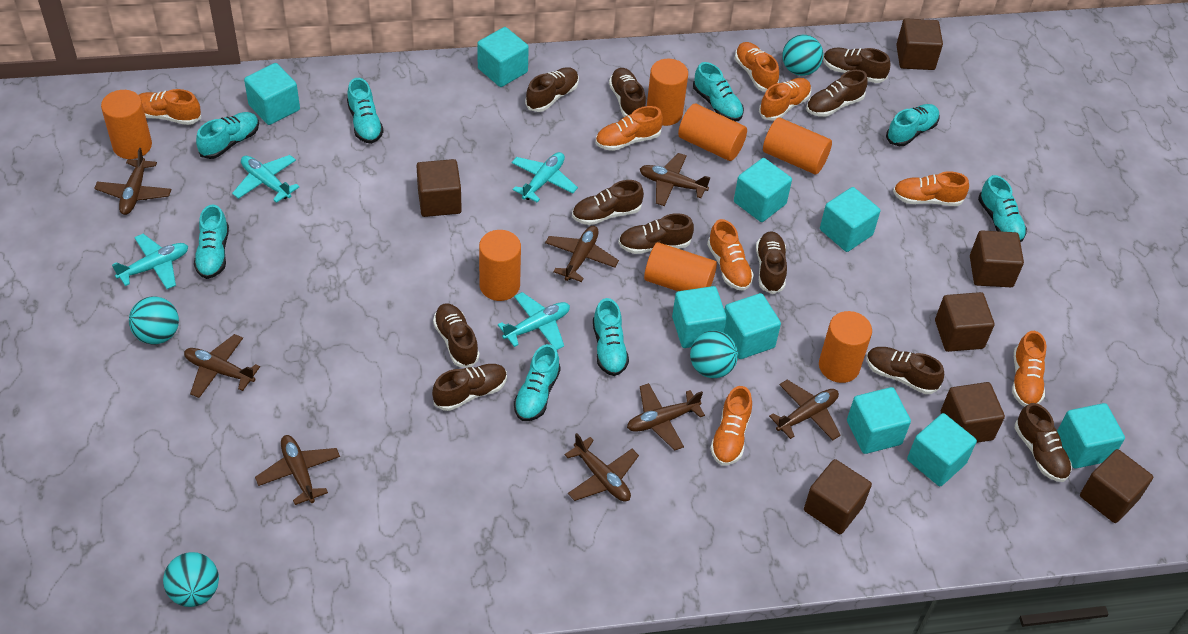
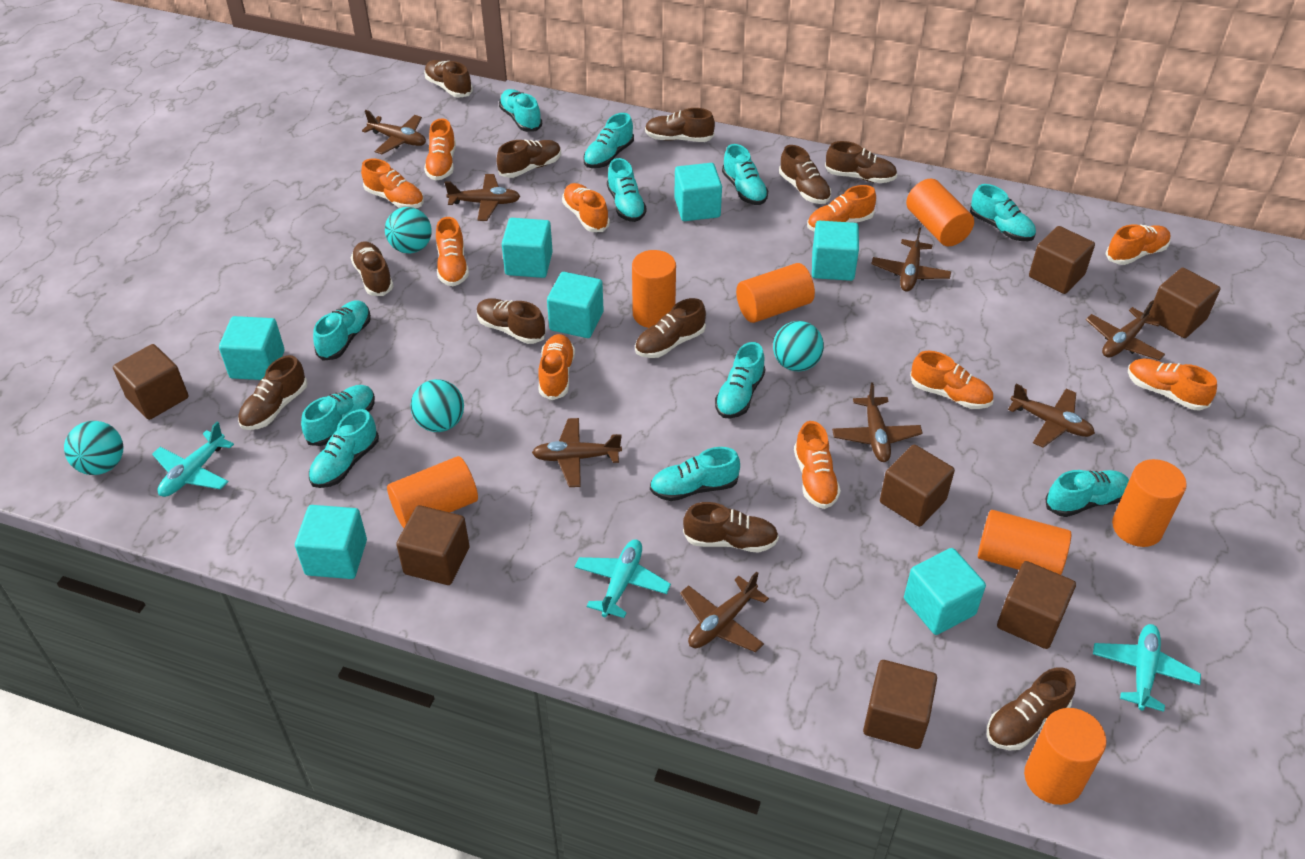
orange shoe: [139,89,201,125] [595,106,663,151] [707,219,754,291] [710,386,752,466] [735,42,779,92] [759,78,811,121] [893,171,969,206] [1012,331,1046,407] = 8 -> [361,159,424,208] [424,118,456,181] [436,217,469,286] [538,334,575,400] [562,183,610,232] [794,421,841,509] [807,185,876,232] [910,351,993,409] [1105,224,1171,265] [1128,358,1217,410] = 10
turquoise cube: [244,63,300,125] [477,27,529,87] [672,286,727,348] [724,293,781,359] [734,158,792,222] [820,187,880,252] [847,387,911,454] [907,413,977,486] [1057,403,1125,469] = 9 -> [219,316,284,380] [295,505,367,579] [502,218,553,278] [547,272,604,338] [674,163,722,221] [812,221,859,281] [904,548,986,635] = 7
turquoise plane: [112,234,188,289] [232,155,299,203] [498,292,570,350] [511,152,578,202] = 4 -> [152,422,234,497] [575,539,671,618] [1093,624,1201,712] = 3
turquoise shoe: [194,204,229,279] [196,112,259,159] [347,78,384,144] [514,344,561,421] [593,298,629,376] [693,62,744,121] [886,104,939,146] [978,175,1027,242] = 8 -> [301,385,375,446] [309,409,379,488] [313,300,371,361] [499,89,542,132] [583,113,634,168] [607,158,647,222] [650,447,740,501] [715,342,765,418] [722,144,768,205] [970,184,1036,241] [1045,470,1129,517] = 11

